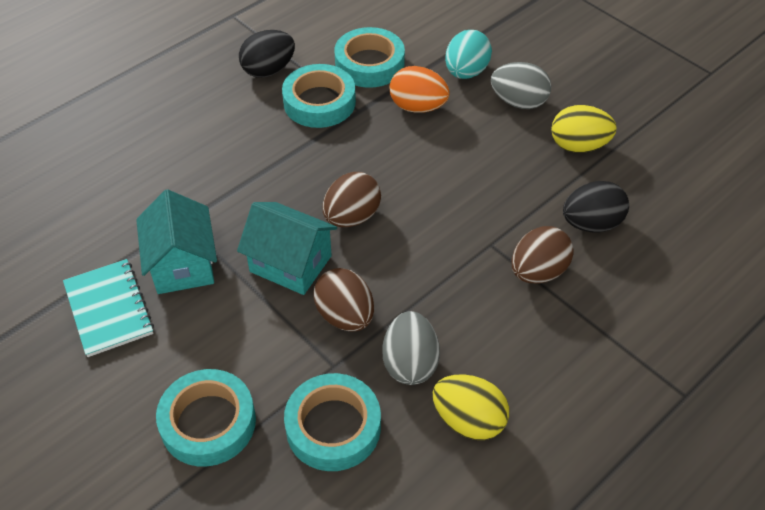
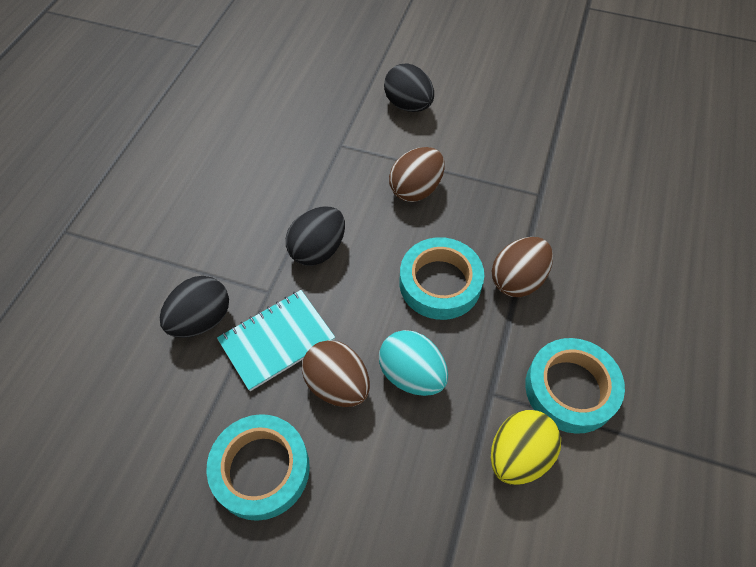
black egg: [239,30,295,78] [563,181,629,232] = 2 -> [160,276,229,338] [286,206,345,266] [384,63,434,112] = 3
grey egg: [383,311,440,385] [491,62,552,109] = 2 -> none = 0
orange egg: [389,66,450,113] = 1 -> none = 0
turquoise house: [136,189,217,294] [237,202,337,295] = 2 -> none = 0
turquoise tape: [156,369,256,466] [282,64,356,128] [284,373,381,471] [334,27,405,88] = 4 -> [207,414,310,521] [399,237,484,320] [525,338,625,434] = 3
yellow egg: [433,374,509,440] [551,105,617,153] = 2 -> [491,410,561,485] = 1

